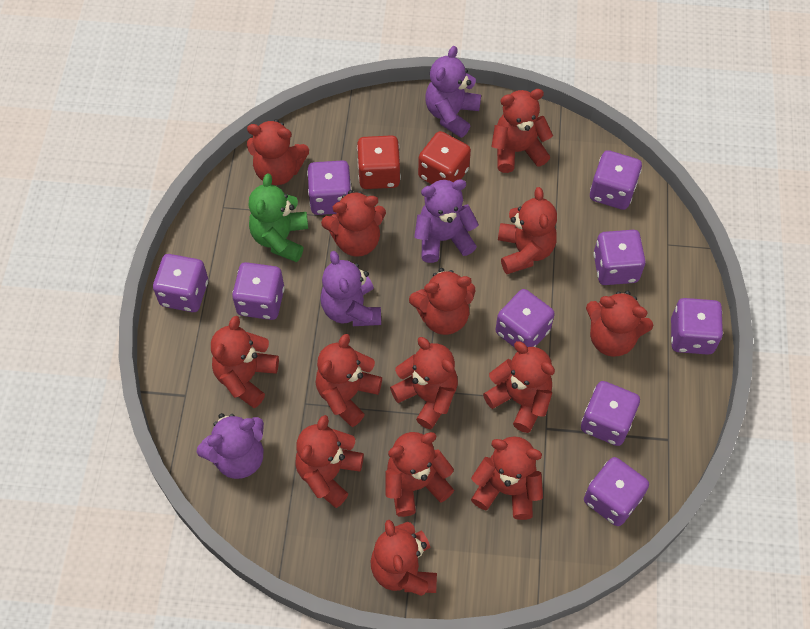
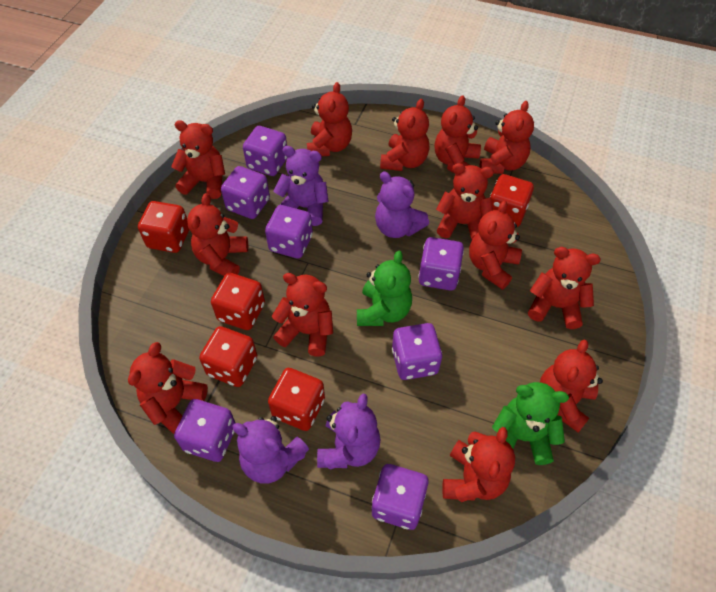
green teddy bear: [248,174,308,262] = 1 -> [357,251,412,326] [492,382,569,465] = 2
purple dice: [153,254,208,312] [232,262,284,320] [307,160,352,215] [495,289,555,348] [581,381,640,446] [584,457,649,526] [590,150,642,210] [593,230,646,285] [671,298,723,355] = 9 -> [174,399,235,462] [221,166,270,219] [243,126,287,176] [265,205,313,258] [371,464,429,530] [392,323,442,380] [418,237,464,290] = 7
red dice: [357,135,401,189] [418,131,471,184] = 2 -> [138,201,189,253] [199,326,257,387] [211,273,265,330] [268,368,325,431] [490,174,534,227] = 5
red teddy bear: [211,316,279,408] [247,119,309,185] [295,415,364,508] [315,334,382,427] [321,190,386,257] [371,520,437,596] [385,432,454,517] [390,337,458,429] [409,268,476,335] [471,436,543,520] [483,341,555,433] [491,89,553,173] [498,187,557,274] [586,290,653,357] = 14 -> [128,342,208,434] [171,120,225,199] [187,193,248,276] [272,273,333,357] [307,82,352,156] [380,99,430,171] [434,95,481,173] [436,163,494,239] [442,427,515,502] [469,201,522,290] [480,101,534,174] [528,247,601,329] [540,339,603,433] = 13

